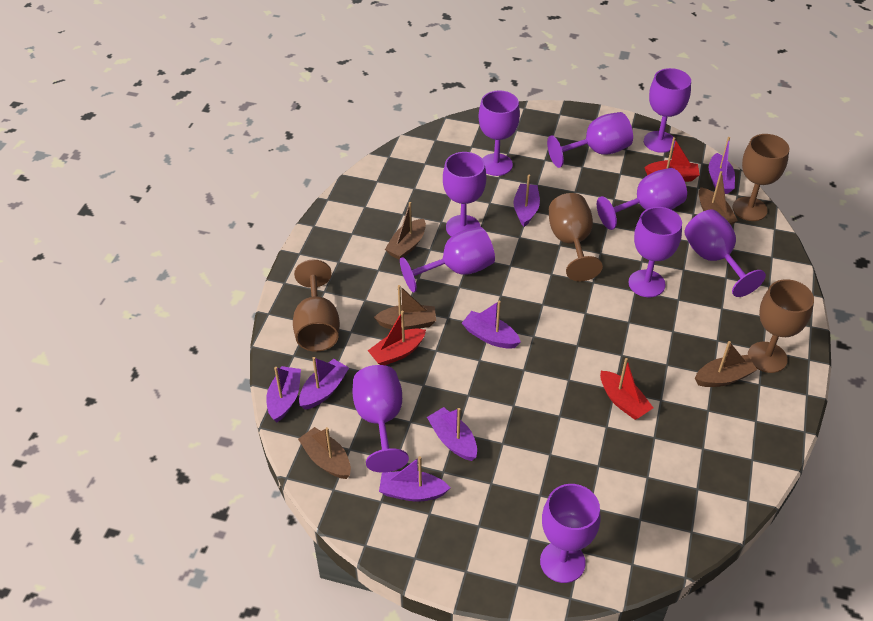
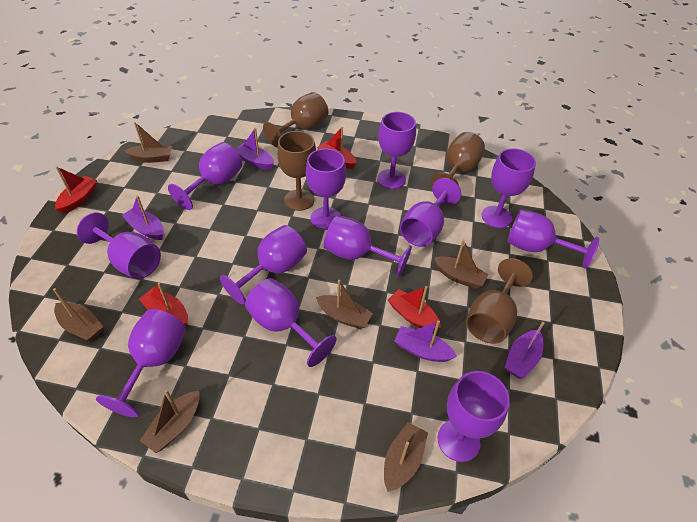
brown boat: [298,427,351,479] [374,285,436,330] [385,202,426,260] [695,341,757,387] [699,171,738,225] = 5 -> [53,288,103,341] [125,122,172,163] [140,390,200,453] [316,280,373,329] [384,422,428,492] [434,240,489,289] = 6
purple boat: [266,366,301,422] [299,357,349,410] [379,456,450,501] [427,407,477,461] [462,301,521,349] [514,175,540,227] [709,137,735,194] = 7 -> [122,195,164,240] [235,128,274,170] [394,320,457,362] [505,322,545,379] = 4
purple goblet: [353,365,409,473] [400,227,495,293] [443,152,486,237] [479,91,520,176] [540,484,601,583] [547,112,633,168] [597,168,687,230] [629,207,682,297] [644,68,691,153] [684,209,766,297] = 10 -> [77,212,161,279] [96,309,186,417] [168,142,242,210] [220,225,307,304] [245,278,337,367] [306,149,346,230] [324,215,412,278] [377,112,416,189] [400,178,461,247] [438,371,510,462] [482,148,536,228] [507,209,599,269] = 12
red boat: [368,311,426,365] [600,358,653,420] [644,137,700,182] = 3 -> [55,166,97,214] [139,282,188,327] [317,127,357,169] [388,286,441,330] = 4

